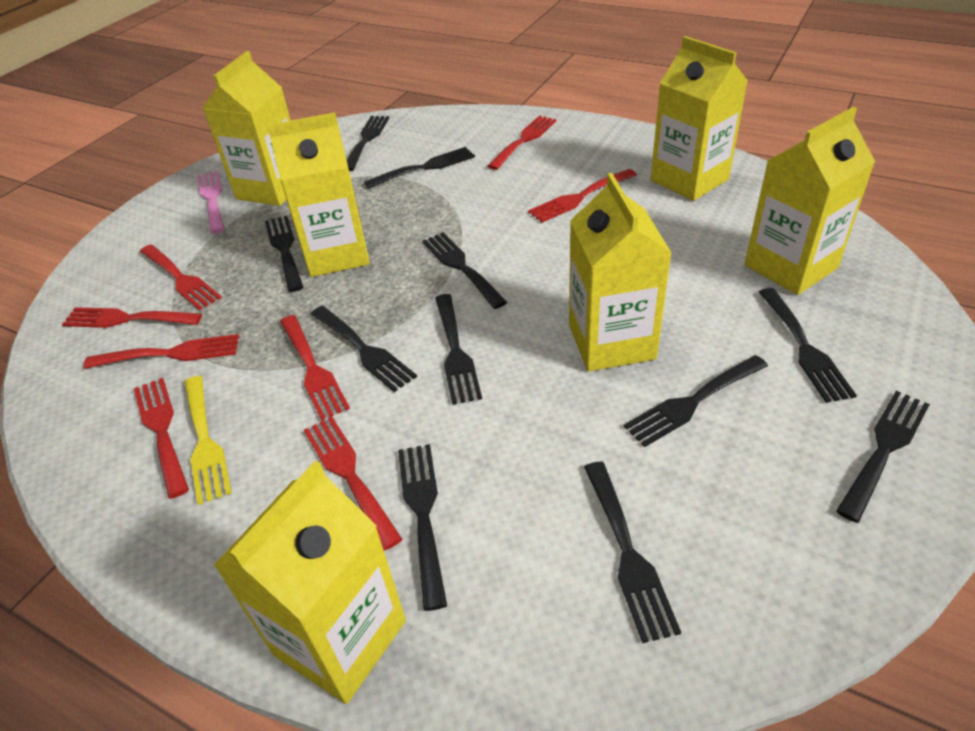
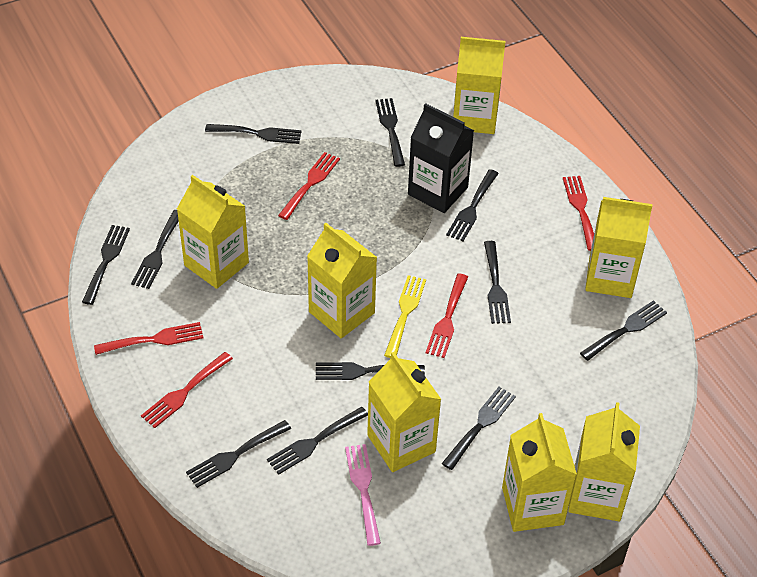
black carton: none = 0 -> [408,103,474,213] = 1
red fork: [62,307,202,328] [83,334,239,369] [134,378,189,499] [140,245,222,310] [280,315,350,420] [304,416,403,551] [487,116,557,170] [528,169,637,222] = 8 -> [94,322,204,355] [141,352,233,428] [278,152,340,220] [426,273,468,358] [563,176,594,251] = 5
yellow carton: [203,51,291,206] [213,460,406,704] [267,112,370,277] [569,173,671,371] [650,36,748,201] [744,107,875,295] = 6 -> [177,175,249,289] [307,223,377,338] [367,352,441,472] [453,37,505,134] [502,413,577,532] [568,402,640,521] [585,197,653,298] = 7

